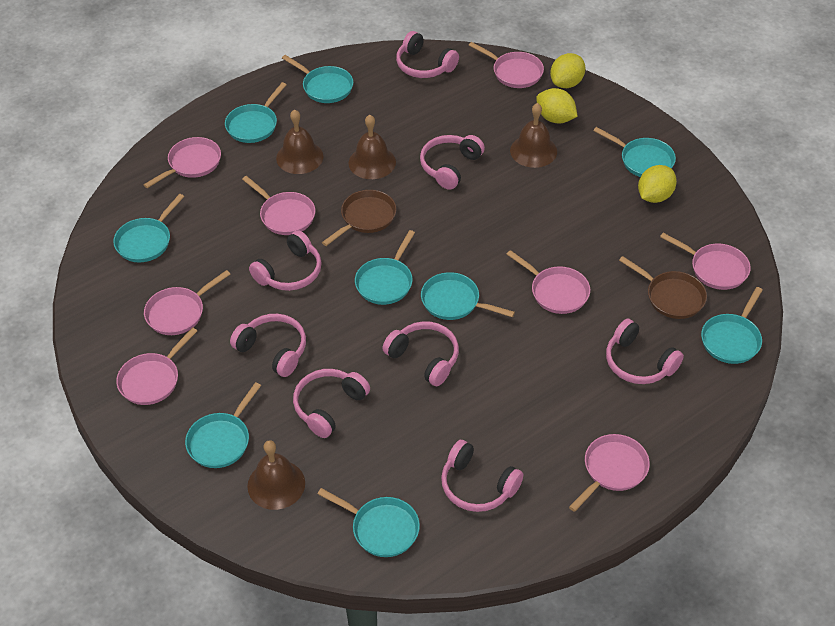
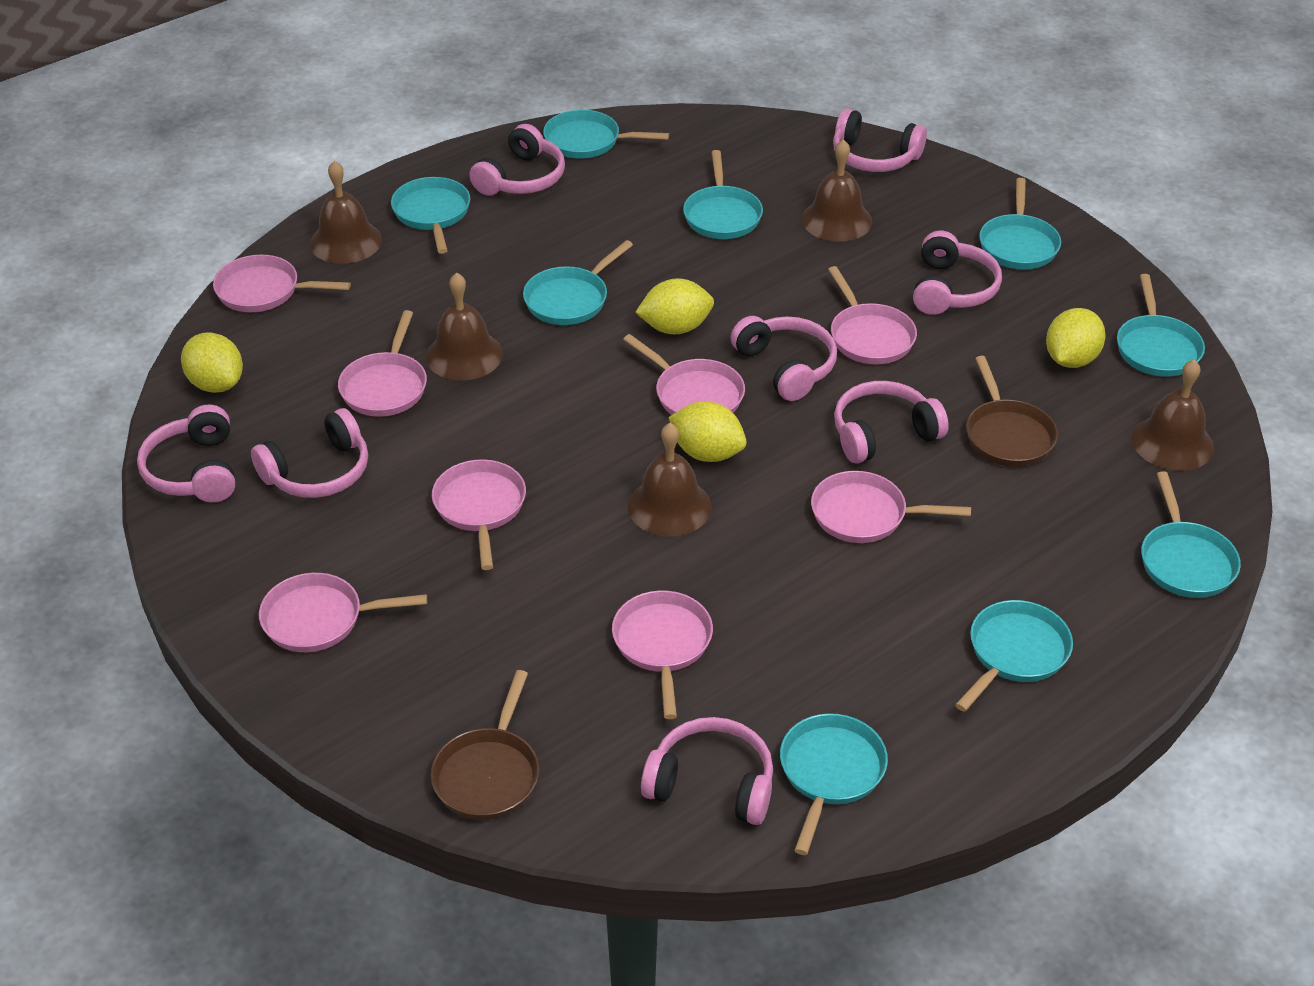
brown bell: [247,440,305,510] [276,109,323,174] [349,115,396,179] [510,103,557,168] = 4 -> [310,160,382,264] [426,272,503,380] [628,423,712,537] [801,139,872,242] [1131,359,1214,471] = 5
yellow lemon: [536,88,578,124] [550,53,586,88] [638,165,677,203] = 3 -> [181,332,243,393] [635,278,714,334] [669,401,747,462] [1046,308,1106,368] = 4

